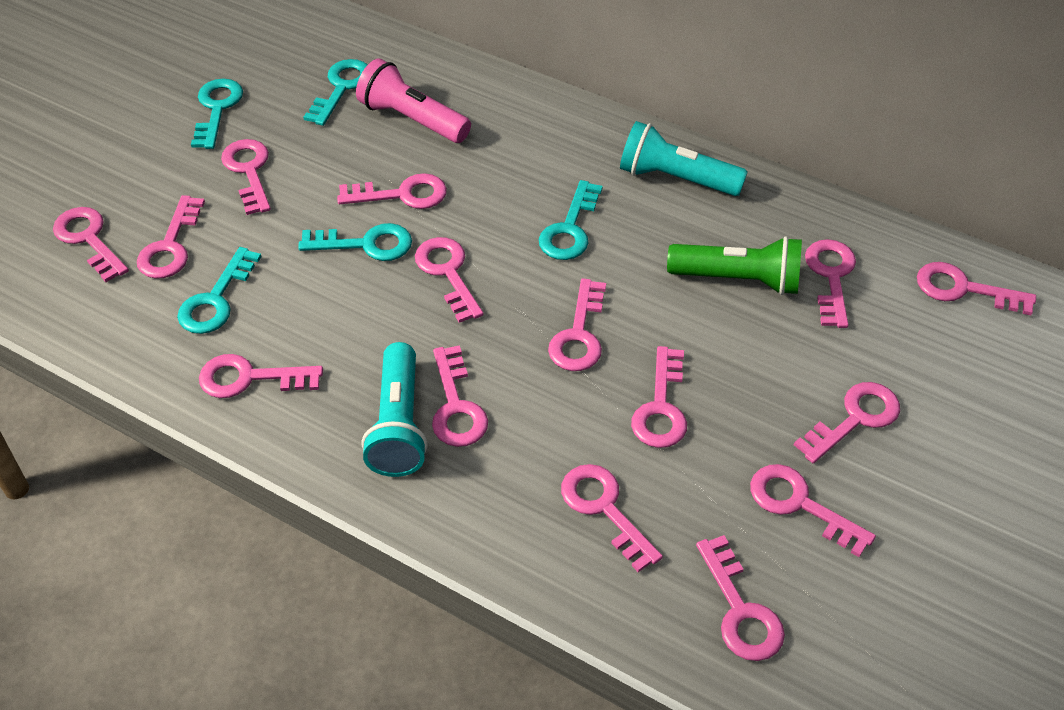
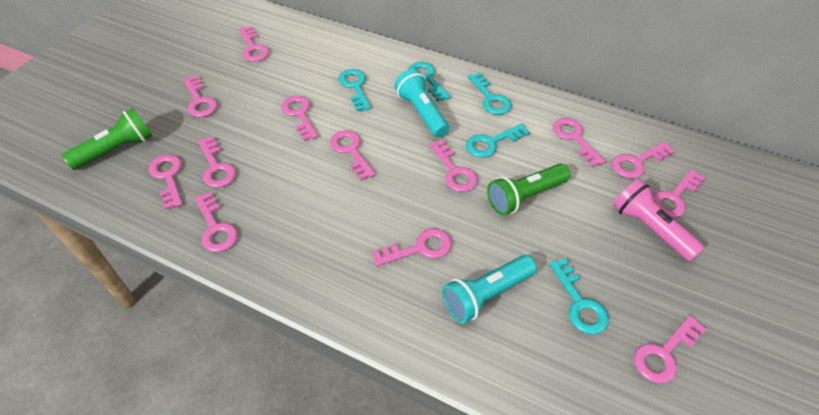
green flashlight: [667,236,802,295] = 1 -> [62,108,153,170] [487,164,570,215] = 2
pink key: [53,207,129,282] [137,195,205,279] [199,354,323,398] [221,139,271,215] [337,173,447,209] [415,237,484,323] [432,345,488,447] [548,278,606,371] [561,464,663,572] [631,346,687,448] [696,535,785,661] [750,464,876,557] [794,382,900,463] [805,239,856,328] [917,262,1036,315] = 15 -> [149,154,182,210] [183,75,217,117] [195,192,238,252] [198,136,236,188] [239,26,269,62] [281,96,318,141] [330,130,375,180] [372,228,452,266] [429,140,478,192] [553,118,606,167] [612,142,675,178] [634,315,707,383] [652,169,705,218] = 13

